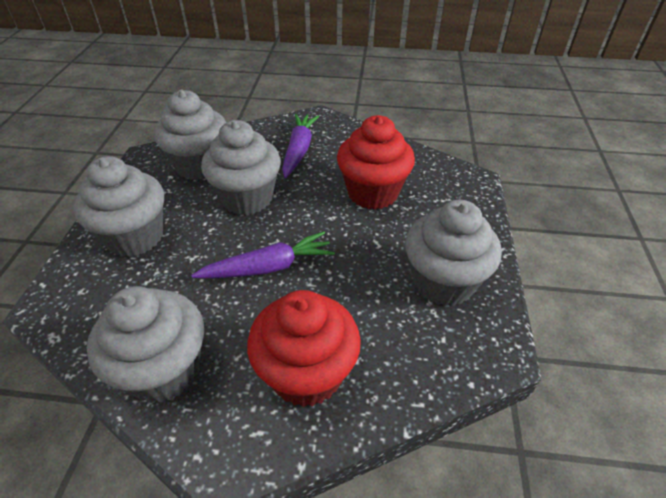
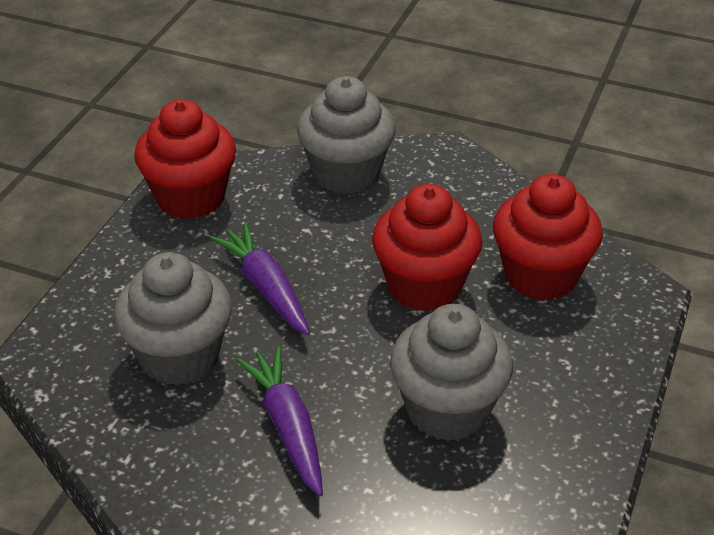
grey cupcake: [73,156,164,257] [87,286,204,403] [154,90,226,180] [201,120,281,215] [405,200,502,306] = 5 -> [114,252,232,386] [297,76,396,194] [390,304,513,441] = 3
red cupcake: [247,290,361,407] [337,115,415,210] = 2 -> [134,99,236,219] [372,184,482,312] [493,174,603,301] = 3

